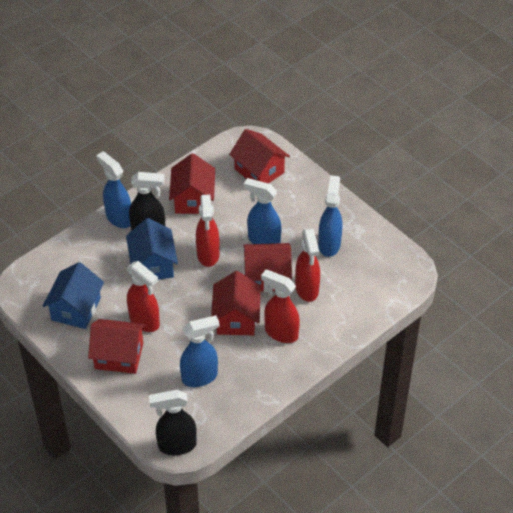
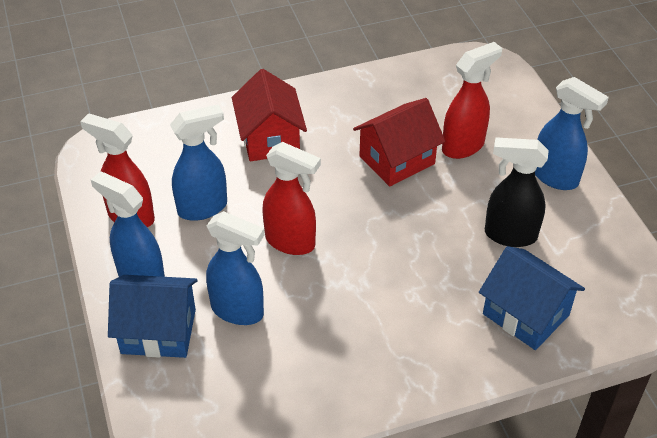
black spray bottle: [129,172,165,231] [149,390,197,455] = 2 -> [485,137,549,247] = 1
red house: [88,319,145,374] [169,153,215,214] [211,271,261,335] [229,129,290,183] [244,243,292,292] = 5 -> [232,69,307,161] [353,98,445,187] = 2
red spray bottle: [127,261,160,332] [196,194,219,267] [261,269,300,343] [295,229,320,302] = 4 -> [80,113,155,227] [263,142,321,255] [442,42,502,159] = 3

